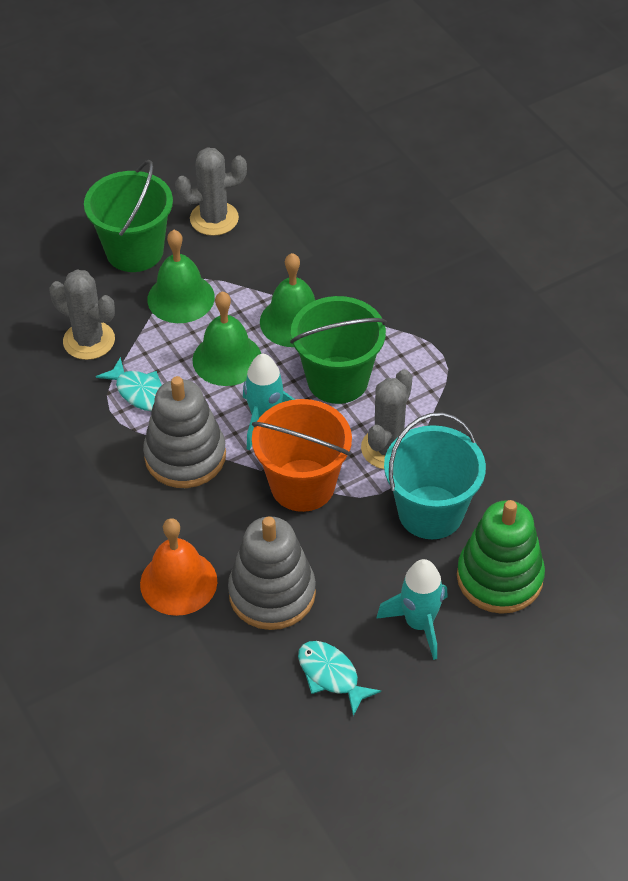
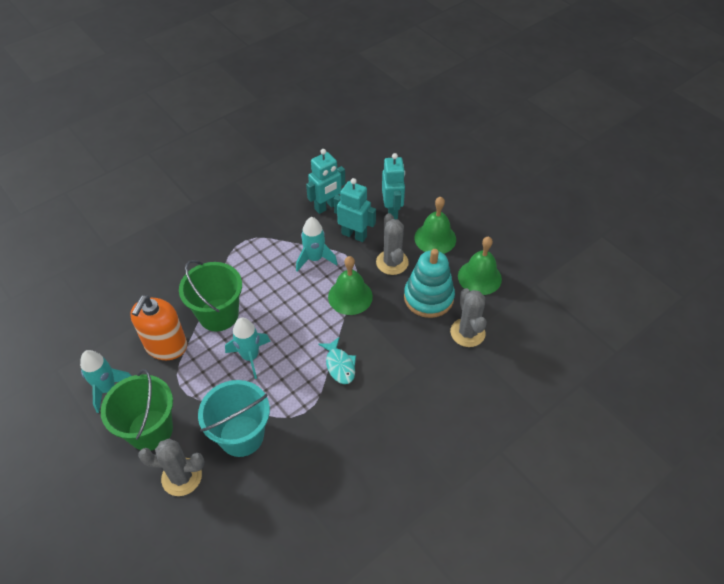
green stacking toy: [457,500,545,614] = 1 -> none = 0
grey stacking toy: [143,376,226,488] [228,517,316,630] = 2 -> none = 0
orange bell: [140,518,217,616] = 1 -> none = 0
orange bucket: [252,399,352,512] = 1 -> none = 0
orange soap dispenser: none = 0 -> [130,295,187,360] = 1
turquoise fish: [96,357,162,411] [298,641,381,716] = 2 -> [318,337,356,384] = 1
turquoise robot: none = 0 -> [306,149,345,214] [334,178,376,242] [382,153,405,219] = 3
turquoise rocket: [243,353,295,450] [376,559,448,660] = 2 -> [80,350,131,413] [225,317,271,379] [296,217,337,272] = 3
turquoise stacking toy: none = 0 -> [404,249,455,318] = 1

